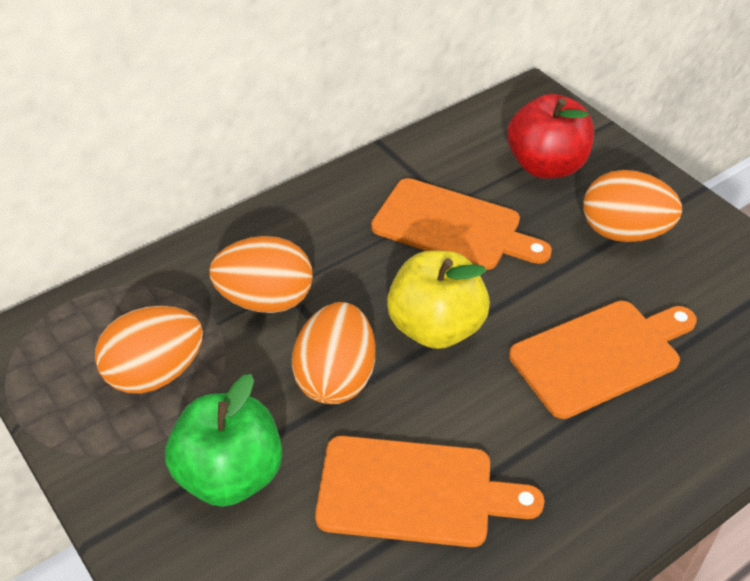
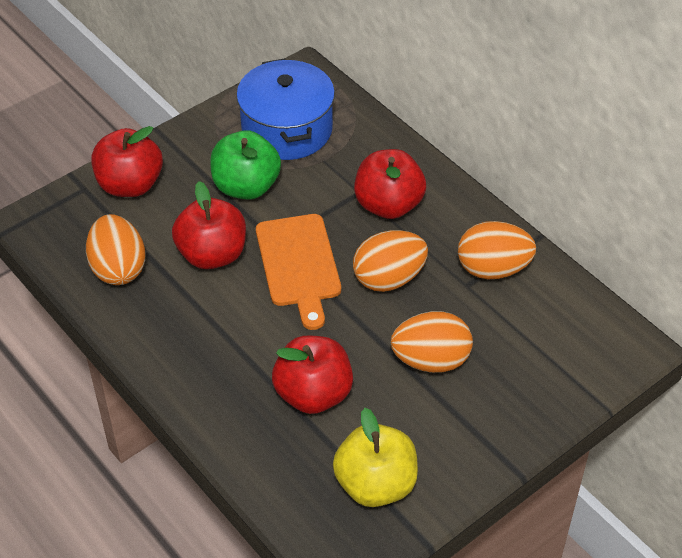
blue pot: none = 0 -> [236,59,335,160] = 1
orange cutting board: [315,436,545,547] [371,178,552,270] [509,301,697,419] = 3 -> [256,214,341,330] = 1
red apple: [507,94,594,179] = 1 -> [91,126,163,197] [172,181,246,269] [272,335,353,414] [354,149,426,219] = 4

